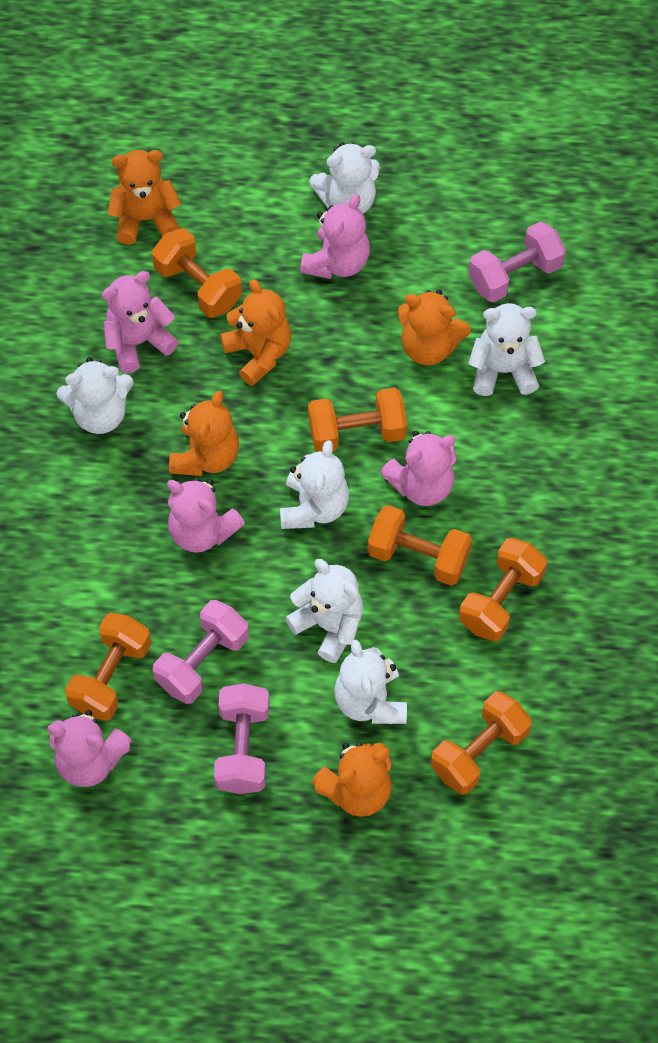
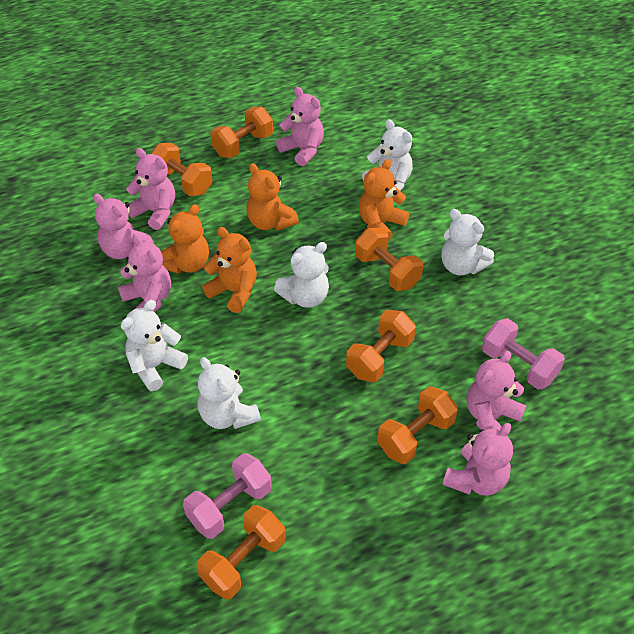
orange teddy bear: [108,150,181,245] [169,391,239,476] [220,279,291,386] [312,743,392,817] [398,290,471,365] = 5 -> [161,204,209,274] [202,227,257,313] [246,163,299,231] [359,159,409,241] = 4
pink dumbbell: [153,600,249,704] [214,683,269,794] [468,221,566,303] = 3 -> [183,453,272,539] [482,318,565,390] = 2
pink teddy bear: [47,710,132,787] [102,271,179,373] [167,478,245,553] [300,194,370,279] [380,431,457,506] = 5 -> [93,193,154,259] [118,234,171,312] [126,148,175,230] [276,87,324,166] [443,423,513,496] [467,351,526,431] = 6
white teddy bear: [56,357,134,434] [280,440,349,529] [285,559,363,663] [309,142,380,214] [334,640,407,724] [468,303,545,396] = 6 -> [121,300,188,391] [198,357,261,429] [274,242,329,308] [362,119,413,191] [441,209,494,275] = 5

